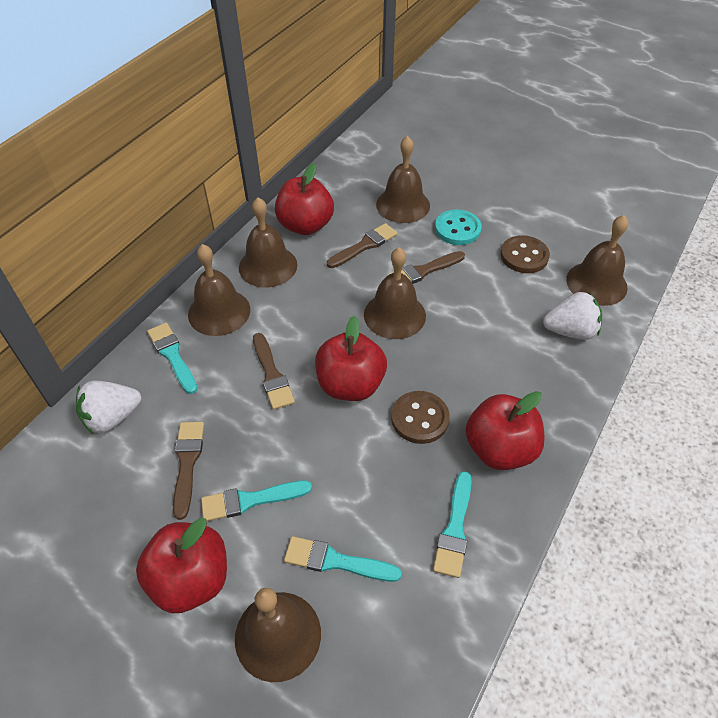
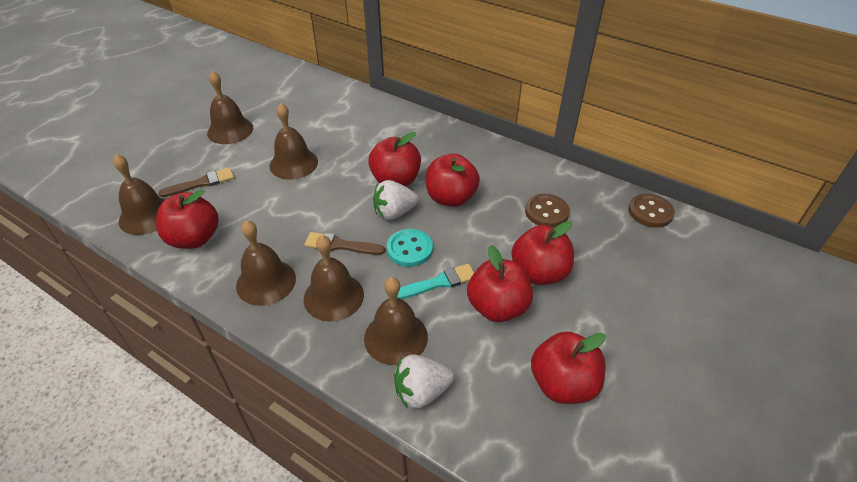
brown brush: [173,422,204,520] [253,333,295,410] [327,223,397,268] [387,251,465,284] = 4 -> [158,168,234,197] [304,232,385,255] = 2
red apple: [136,518,227,613] [275,163,334,235] [315,316,387,401] [465,391,545,470] = 4 -> [156,190,219,249] [368,132,421,187] [426,154,480,207] [467,245,533,322] [511,221,574,285] [531,331,606,404] = 6
turquoise brush: [147,323,198,394] [201,480,312,522] [284,536,402,582] [433,471,472,578] = 4 -> [397,263,474,299] = 1

